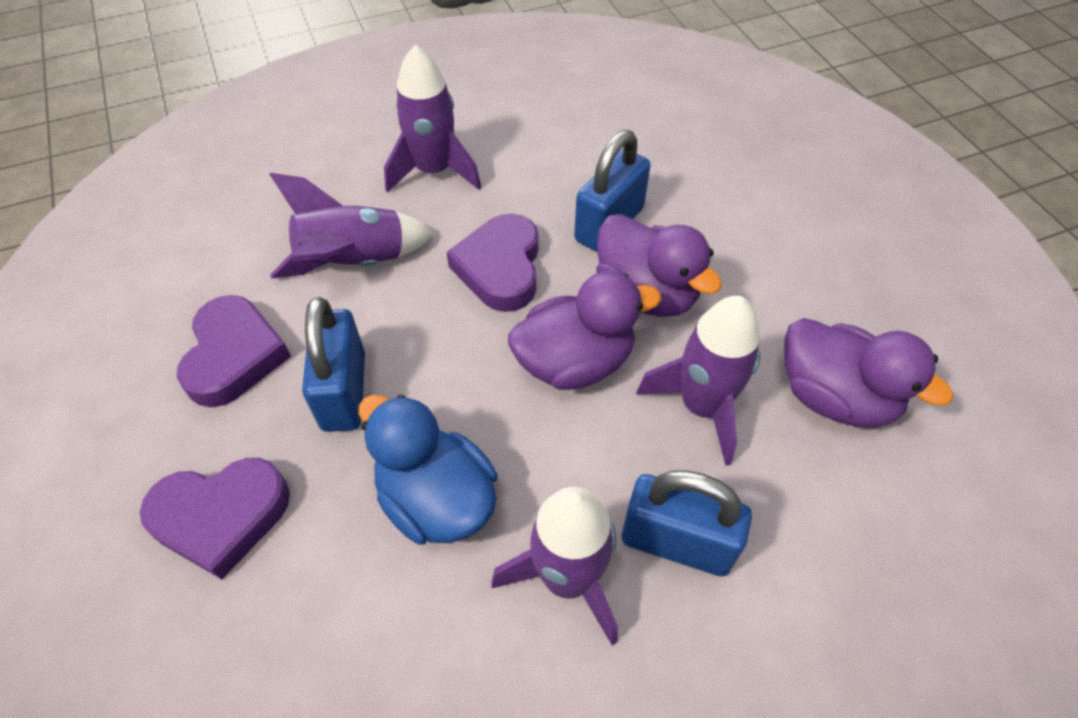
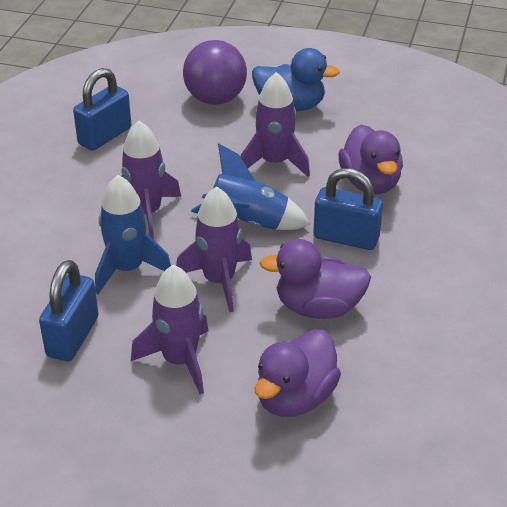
blue rocket: none = 0 -> [95,175,171,294] [191,144,311,230] = 2
purple ball: none = 0 -> [183,40,247,105] = 1
purple heart: [140,458,290,580] [177,295,291,407] [446,214,538,312] = 3 -> none = 0

